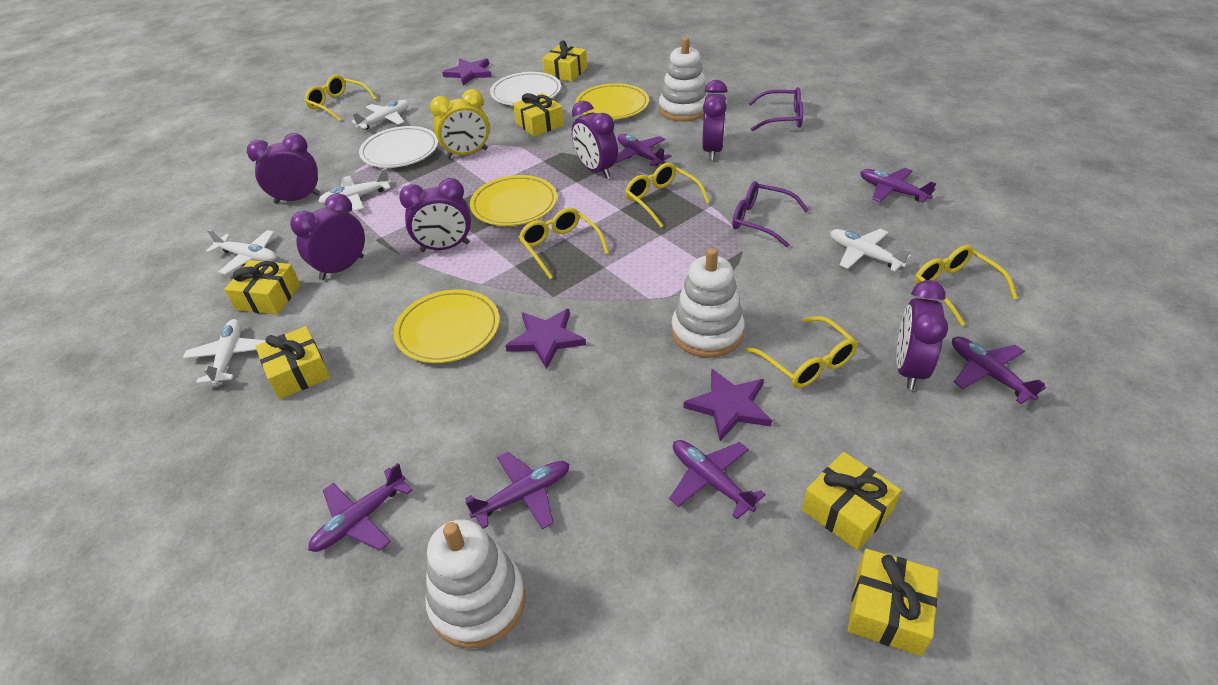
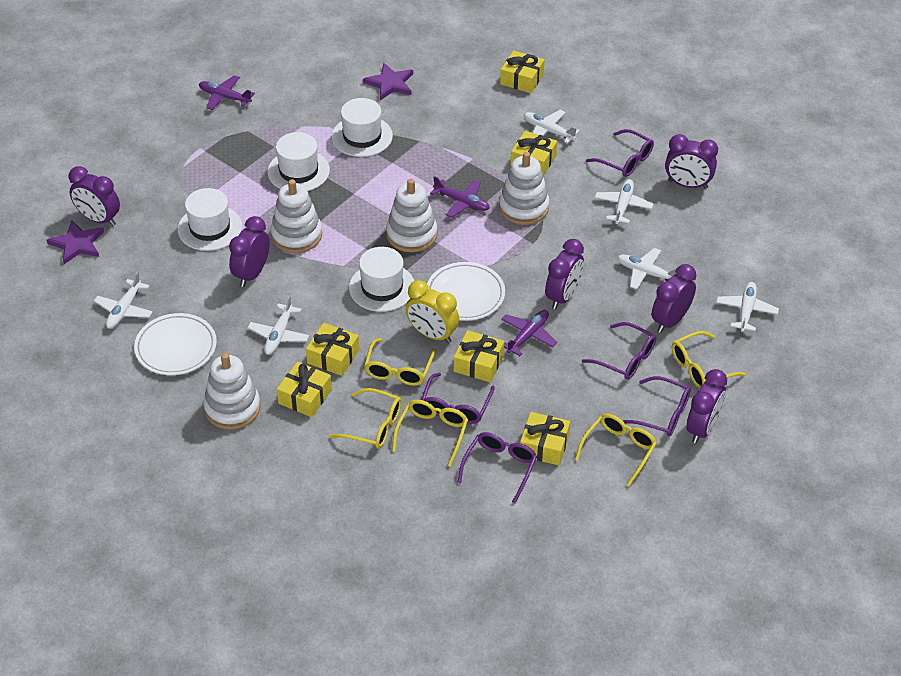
purple glasses: [732,181,809,247] [748,87,804,131] = 2 -> [421,373,495,424] [457,432,537,503] [582,322,656,380] [586,129,654,177] [622,376,691,436] = 5
purple plane: [308,463,412,552] [465,452,569,529] [616,134,672,166] [669,440,766,519] [860,168,936,203] [952,336,1046,404] = 6 -> [199,75,255,110] [430,176,490,218] [501,310,557,356] = 3
purple star: [442,59,492,85] [505,309,586,369] [683,369,772,441] = 3 -> [47,220,104,264] [363,63,413,100] = 2
white hat: none = 0 -> [178,188,242,251] [268,132,330,191] [332,98,393,157] [349,247,414,312] = 4
white plane: [183,319,266,386] [206,229,277,275] [319,168,391,211] [352,100,409,130] [830,229,911,272] = 5 -> [94,271,153,329] [248,295,309,355] [524,110,580,143] [595,179,653,224] [617,248,677,289] [716,282,779,332] = 6
white stacking toy: [425,519,525,649] [659,37,708,122] [671,248,744,358] = 3 -> [203,353,261,430] [271,179,322,253] [386,179,437,252] [499,152,549,225] = 4
yellow plate: [393,289,500,363] [470,175,557,226] [575,83,649,120] = 3 -> none = 0

